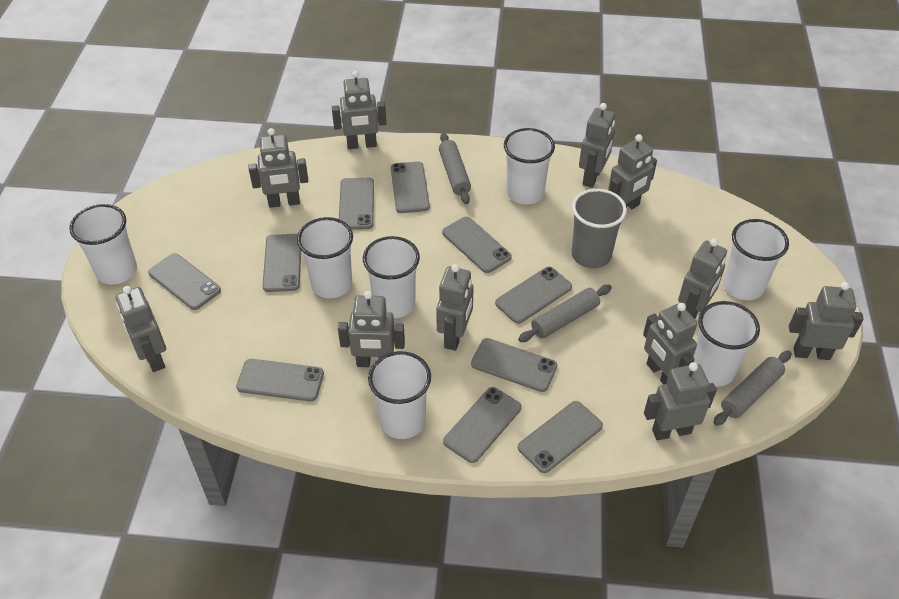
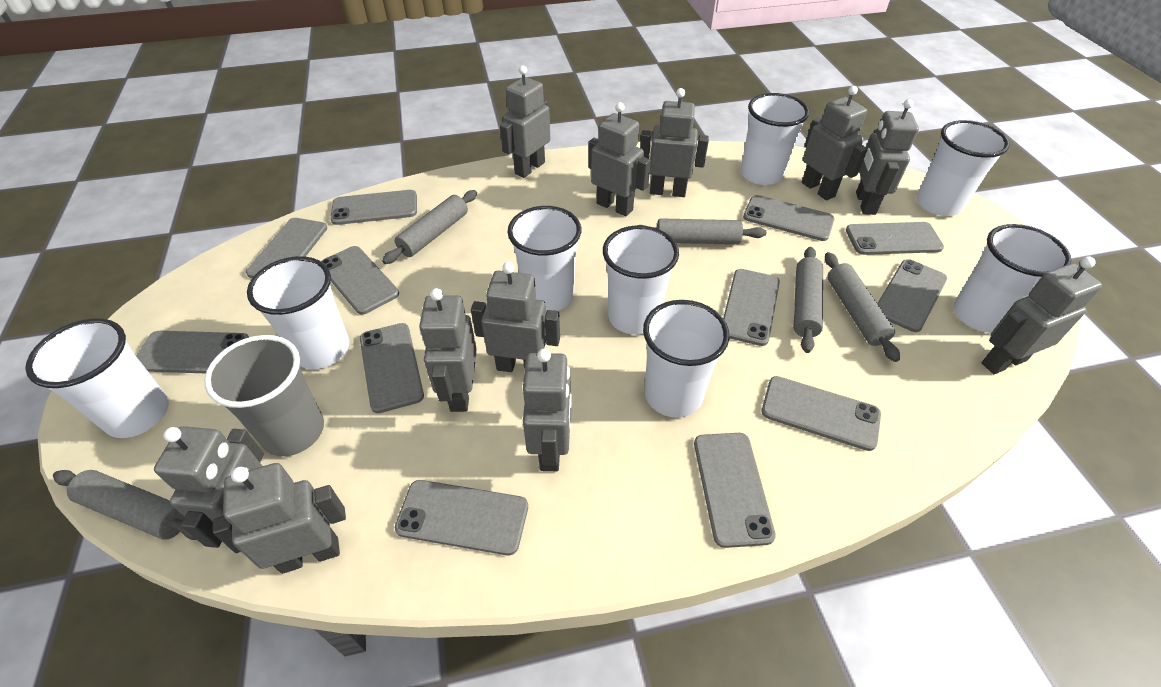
grey phone: [148,253,221,310] [236,359,324,402] [263,234,301,292] [339,178,374,230] [391,161,430,213] [442,217,512,273] [443,387,521,463] [471,338,557,392] [495,267,572,324] [518,401,603,473] = 10 -> [136,331,249,373] [246,218,327,278] [321,246,399,315] [330,190,417,225] [360,323,424,413] [395,480,528,555] [694,433,776,548] [723,269,780,346] [743,195,834,241] [762,376,881,451] [846,222,944,255] [877,259,947,332] = 12
grey rolling pin: [439,133,471,204] [518,285,612,342] [713,350,792,426] = 3 -> [53,470,197,540] [382,190,477,264] [638,218,766,244] [794,247,823,353] [825,252,900,362] = 5
white cup: [69,204,137,285] [297,217,353,298] [363,236,420,318] [368,351,431,439] [504,128,555,205] [693,301,760,387] [723,219,789,300] = 7 -> [25,319,169,438] [247,256,349,369] [508,206,581,311] [603,225,679,335] [643,300,729,418] [741,93,809,185] [917,120,1009,216] [954,224,1071,333] = 8

